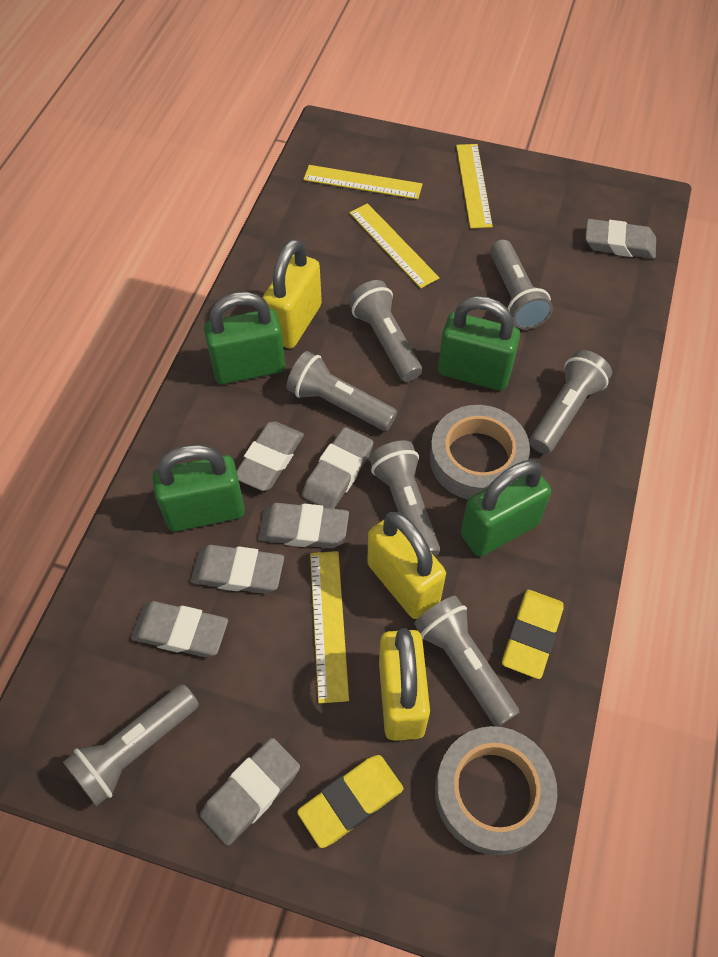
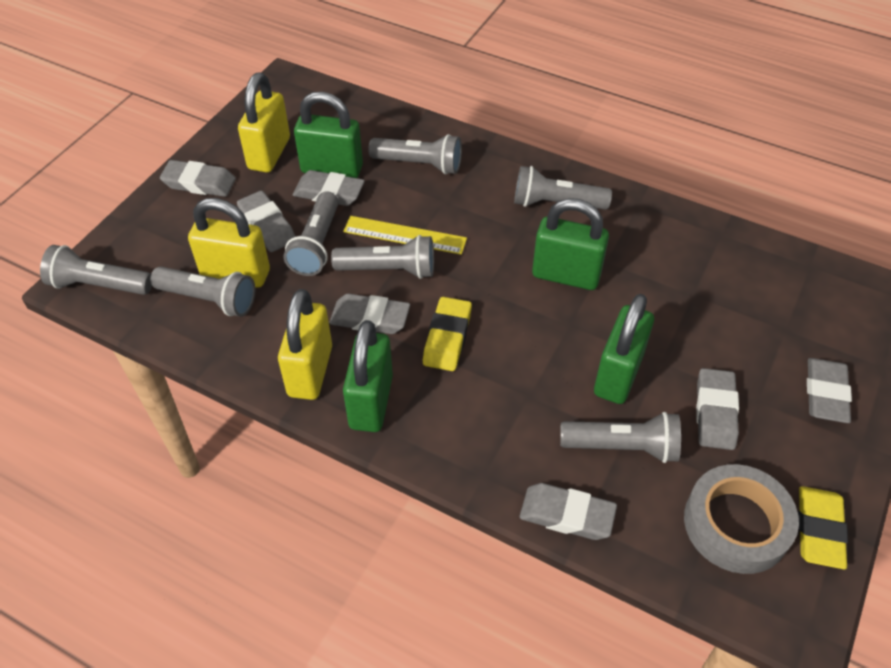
grey tape: [430,405,530,500] [435,726,557,855] = 2 -> [684,464,799,574] = 1
yellow ruler: [303,165,423,199] [310,551,349,703] [349,203,439,288] [456,144,493,229] = 4 -> [343,216,467,255] = 1

